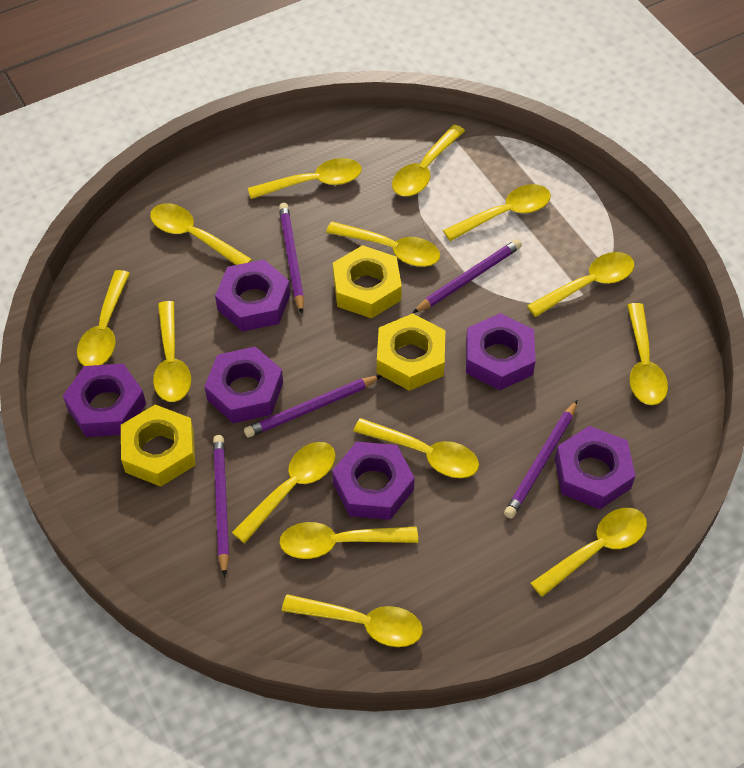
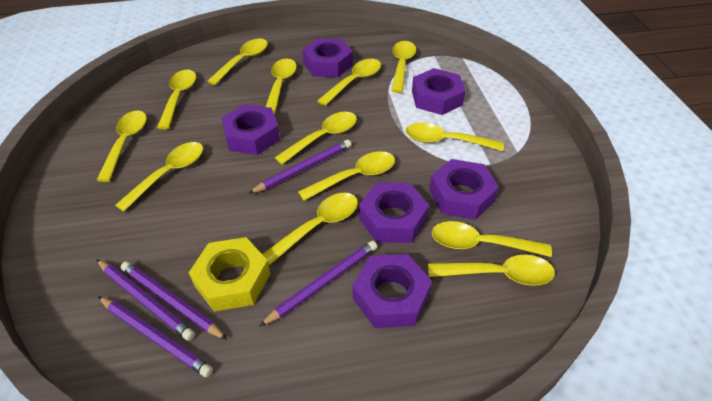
yellow nut: [121,405,195,487] [333,245,402,319] [377,313,445,391] = 3 -> [189,237,270,312] = 1
yellow spoon: [77,270,130,366] [150,203,252,265] [153,301,191,402] [232,442,335,543] [248,158,362,199] [279,522,418,559] [282,594,423,647] [326,221,440,267] [353,418,479,478] [392,125,465,196] [443,184,551,241] [527,252,634,317] [531,508,647,597] [627,303,668,405] = 14 -> [97,111,147,182] [115,142,203,212] [157,70,196,129] [208,38,268,85] [262,193,358,265] [266,59,297,115] [275,112,357,164] [298,151,395,201] [317,59,381,106] [391,41,416,93] [406,122,504,151] [428,255,555,286] [432,221,552,257] = 13

